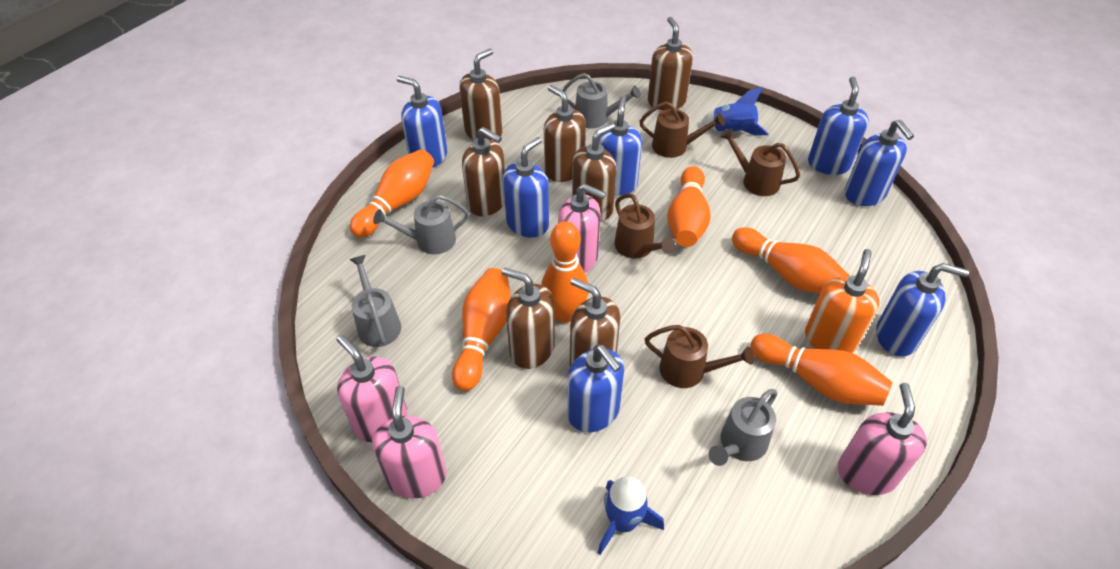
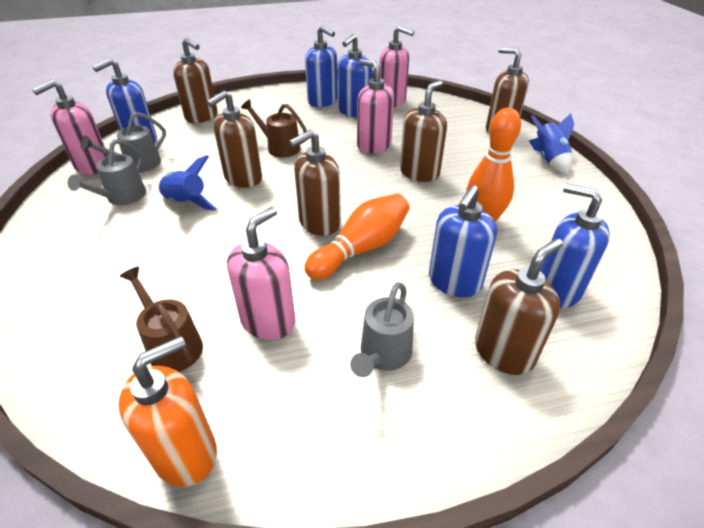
blue soap dispenser: [397,76,447,168] [503,137,549,238] [567,345,624,432] [599,96,642,196] [808,77,869,175] [844,120,914,206] [876,263,969,357] = 7 -> [92,58,157,143] [305,26,338,107] [338,34,372,117] [429,185,497,297] [540,183,610,308] = 5
brown soap dispenser: [459,48,502,141] [462,127,505,216] [502,267,555,369] [544,85,586,182] [570,278,620,367] [572,123,617,221] [648,17,693,110] = 7 -> [173,38,218,123] [207,91,262,188] [289,130,341,236] [400,80,447,182] [475,238,563,375] [486,47,529,134] = 6
brown watering can: [615,193,675,259] [639,101,725,158] [645,325,754,388] [720,128,800,196] = 4 -> [120,267,203,372] [241,99,307,158] = 2
grey watering can: [349,255,401,347] [373,195,470,254] [562,73,641,129] [709,389,777,466] = 4 -> [68,139,146,205] [81,112,166,172] [350,282,414,377] = 3
orange bowling pin: [350,149,434,238] [452,268,511,391] [541,221,589,323] [667,166,711,247] [732,227,850,293] [750,334,893,406] = 6 -> [304,194,409,280] [467,108,521,222] = 2

